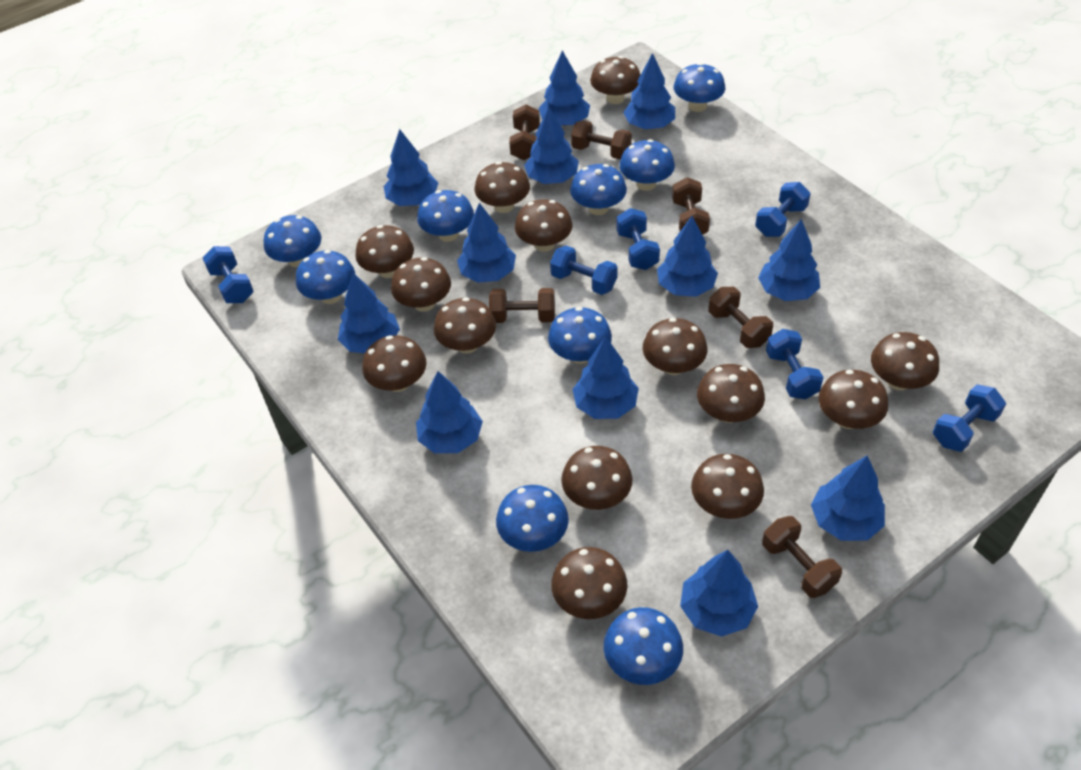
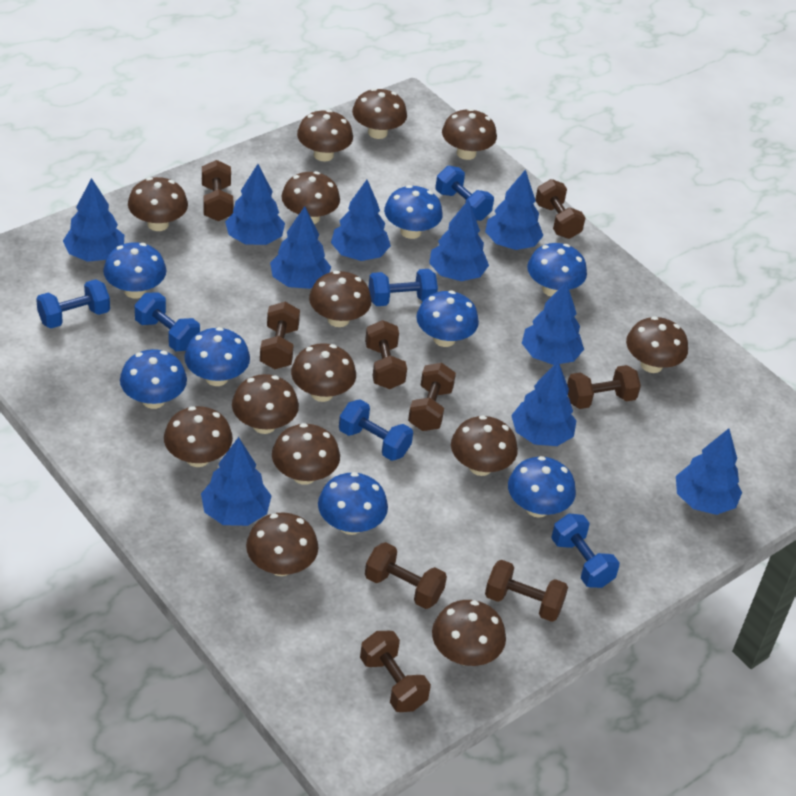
blue mushroom: [264,215,321,267] [296,250,355,304] [417,190,474,242] [496,485,569,552] [548,307,612,364] [570,164,627,215] [604,607,683,685] [619,139,675,191] [673,63,725,112] = 9 -> [103,242,166,298] [120,349,187,409] [184,327,250,386] [318,472,388,535] [384,185,443,239] [416,290,479,347] [508,456,576,518] [527,243,587,297] = 8
blue tree: [338,273,400,353] [384,129,438,206] [416,371,483,453] [457,203,516,283] [524,107,579,184] [539,50,590,126] [572,336,639,419] [623,53,675,129] [657,216,718,297] [680,550,758,637] [758,219,820,301] [811,455,885,541] = 12 -> [63,178,124,262] [201,437,271,526] [225,164,285,245] [270,206,331,289] [331,180,391,261] [429,199,489,281] [485,169,544,250] [511,361,577,446] [522,281,584,365] [676,428,742,515] = 10
brown dumbbell: [489,288,555,323] [509,104,540,160] [571,120,632,159] [672,177,710,235] [708,287,773,348] [762,516,842,598] = 6 -> [202,160,234,221] [260,302,300,369] [360,631,431,712] [365,320,407,389] [365,542,447,609] [408,363,456,431] [485,560,568,622] [535,179,586,239] [567,365,641,409] = 9

